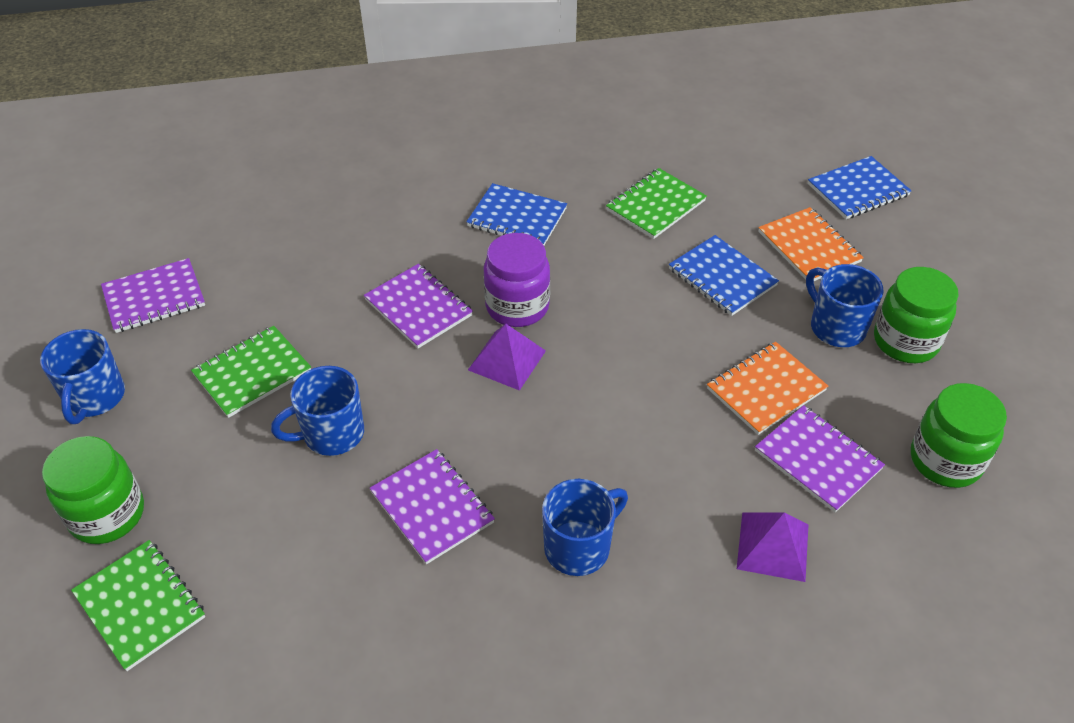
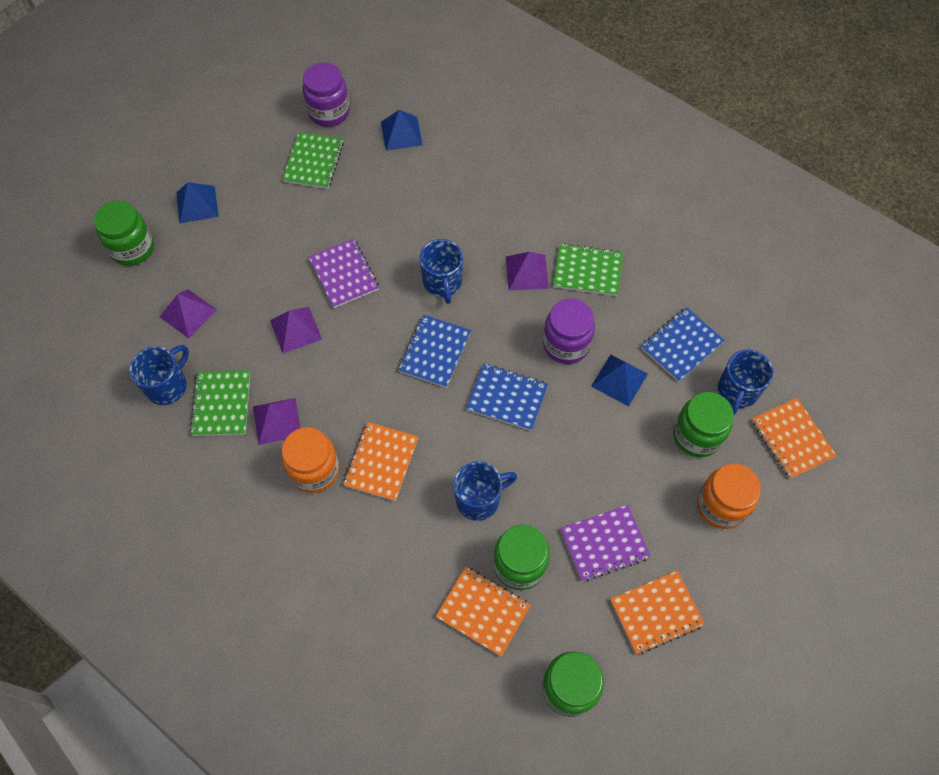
blue pyramid: none = 0 -> [177,182,219,223] [381,110,423,151] [591,355,648,407] = 3
green jar: [42,436,144,544] [874,267,958,363] [911,383,1007,488] = 3 -> [94,201,154,266] [493,525,550,590] [542,651,604,717] [673,392,734,457] = 4
orange jar: none = 0 -> [282,427,339,493] [697,464,761,529] = 2
orange notebook: [707,342,828,435] [758,207,864,281] = 2 -> [343,422,418,501] [436,567,531,657] [610,571,705,654] [752,398,837,479] = 4
purple jar: [484,233,550,327] = 1 -> [303,62,350,127] [543,298,595,364] = 2
purple notebook: [101,258,205,333] [364,264,473,348] [370,449,495,564] [755,405,885,513] = 4 -> [309,239,379,308] [561,505,651,581] = 2
purple pyramid: [468,324,546,391] [737,513,809,582] = 2 -> [160,289,217,338] [253,398,300,445] [270,307,322,353] [506,252,549,291] = 4

